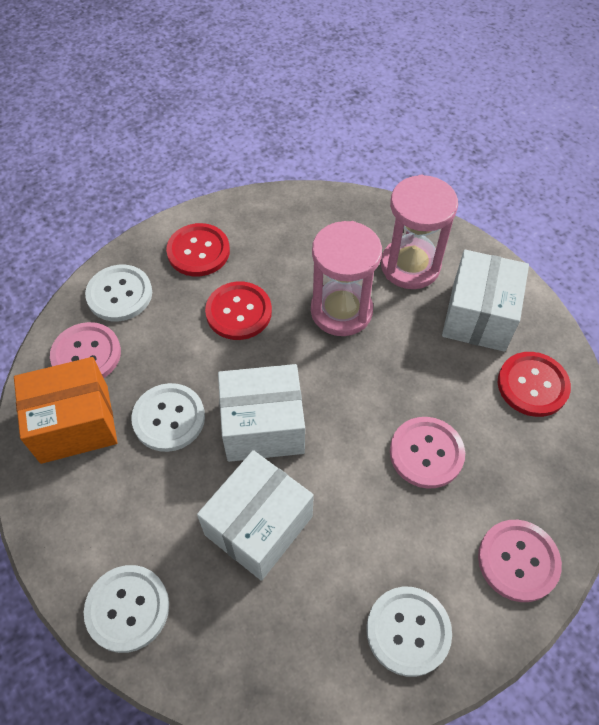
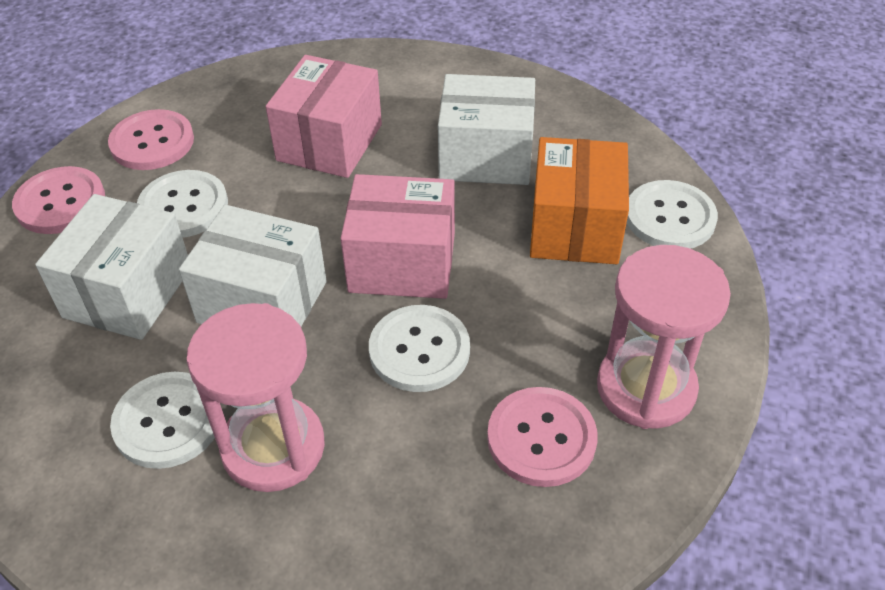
pink box: none = 0 -> [266,55,382,178] [340,174,455,299] = 2
red button: [166,223,230,276] [205,281,272,340] [498,352,571,417] = 3 -> none = 0

